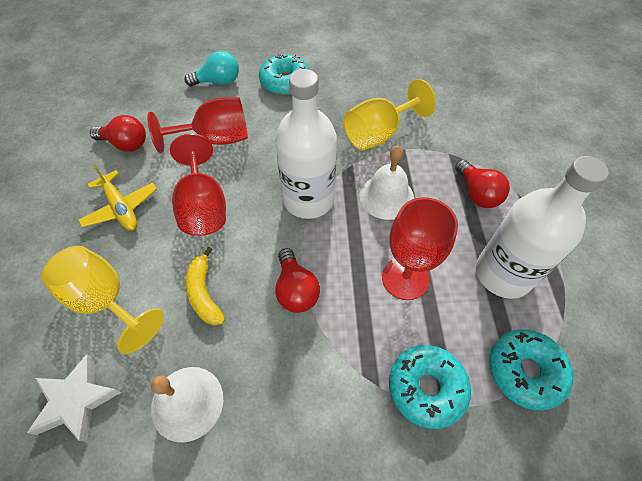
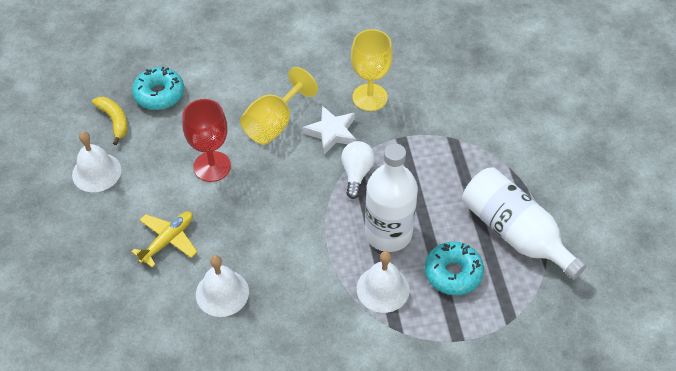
red goblet: [147,97,248,153] [170,134,226,236] [382,197,458,300] = 3 -> [182,99,231,182] = 1
red light bulb: [90,115,146,152] [275,248,320,313] [455,159,510,208] = 3 -> none = 0
turquoise donut: [259,53,310,95] [389,345,471,429] [490,330,573,410] = 3 -> [132,67,184,110] [425,242,484,295] = 2
turquoise light bulb: [185,51,239,86] = 1 -> none = 0
white bell: [151,367,223,443] [359,146,414,220] = 2 -> [72,131,122,192] [196,255,249,317] [357,251,410,313] = 3
white light bulb: none = 0 -> [341,141,375,199] = 1

